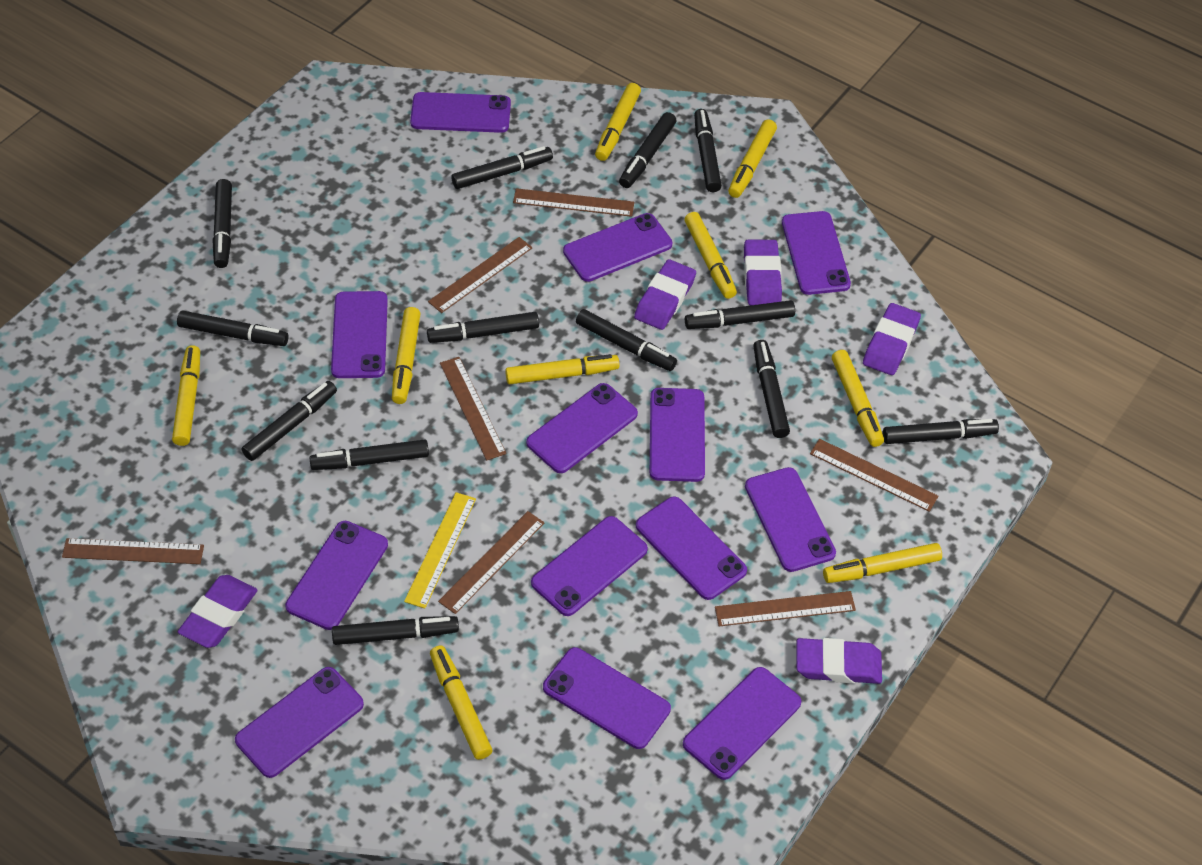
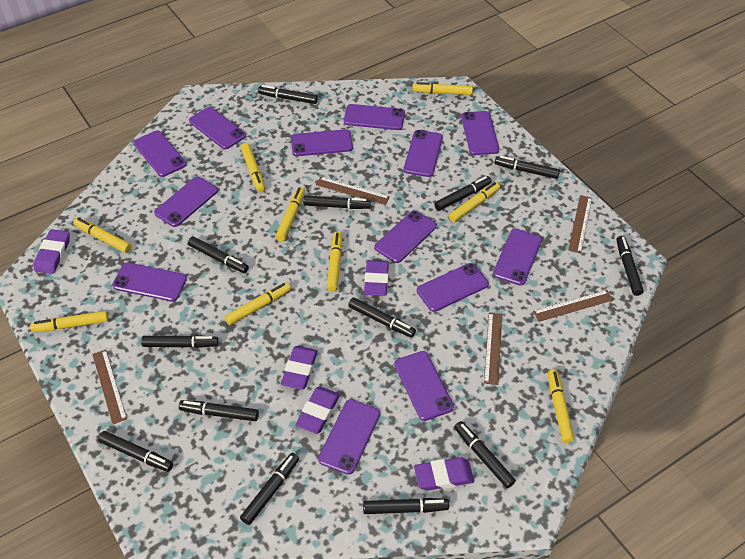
brown ruler: [62,538,204,564] [428,237,533,313] [438,511,544,614] [440,357,506,461] [513,188,634,217] [715,591,856,626] [810,439,938,512] = 7 -> [92,350,127,424] [316,177,390,205] [484,312,502,385] [533,290,613,322] [568,195,592,254] = 5
yellow ruler: [404,492,476,609] = 1 -> none = 0

